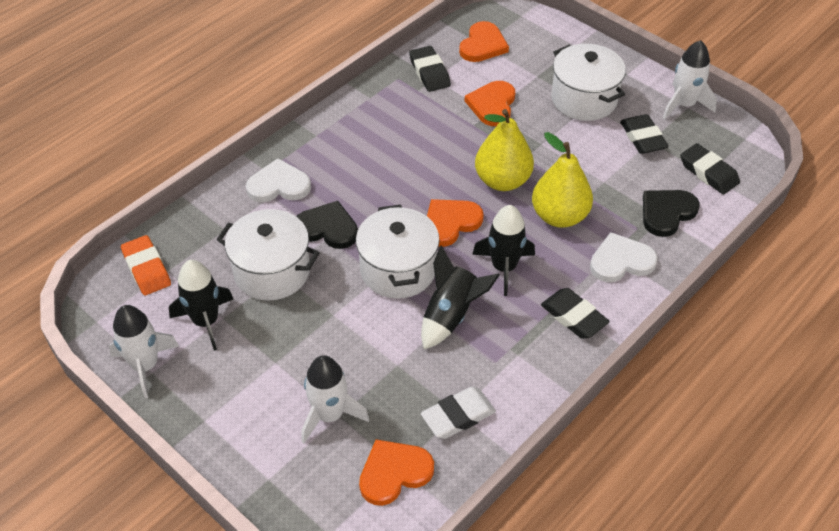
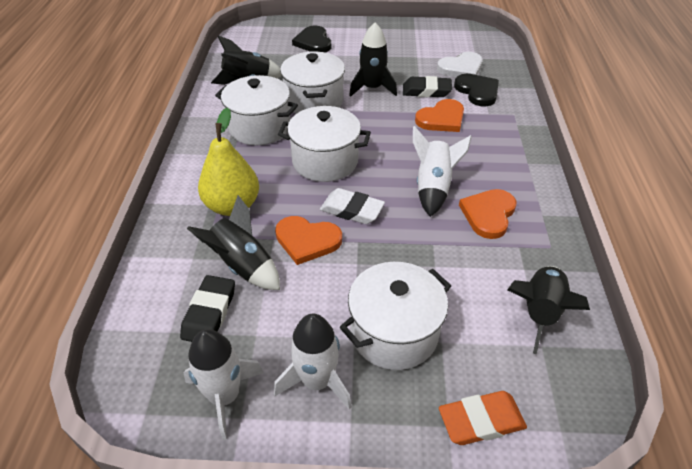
black eraser: [409,46,451,92] [541,288,610,339] [620,114,669,154] [680,143,740,194] = 4 -> [180,275,235,342] [403,76,452,97] = 2
black rocket: [169,260,233,351] [421,245,500,349] [472,205,535,296] = 3 -> [187,195,280,290] [211,35,282,85] [349,23,397,97] [507,266,590,355] = 4
orange heart: [359,439,434,506] [427,199,484,247] [459,21,509,62] [465,81,515,126] = 4 -> [275,216,342,265] [415,99,464,132] [459,189,516,239] = 3
white heart: [246,158,311,202] [590,232,658,282] = 2 -> [437,52,483,77] = 1
white pot: [216,209,320,300] [356,205,440,299] [551,44,626,121] = 3 -> [215,75,298,145] [278,106,371,182] [280,52,345,114] [340,262,451,370] = 4
yellow pear: [475,109,534,191] [532,132,593,228] = 2 -> [198,108,259,216] = 1

